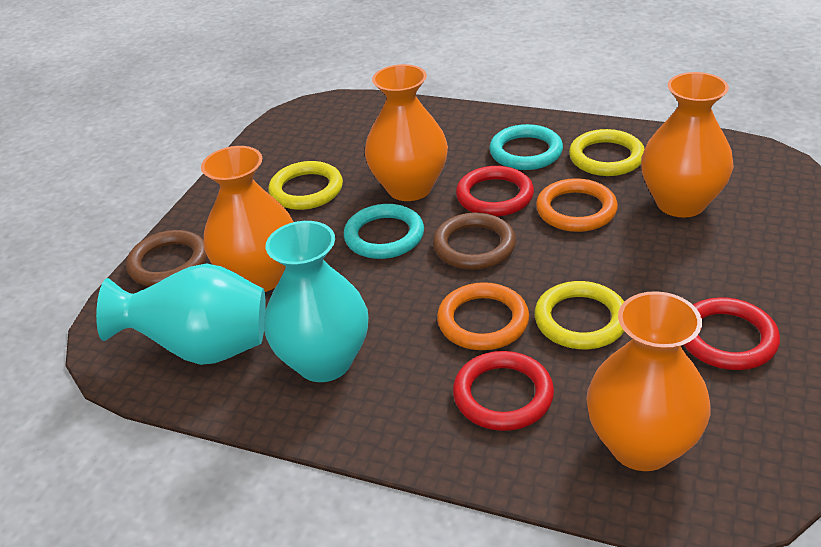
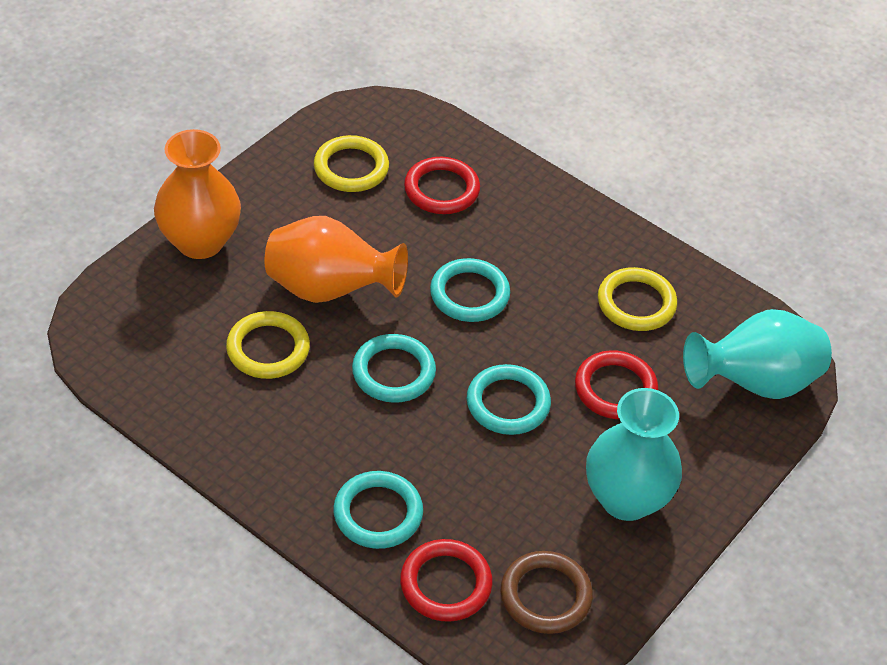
brown ring: [126,230,208,286] [433,212,516,270] = 2 -> [501,551,593,634] = 1
orange ring: [437,282,529,350] [536,178,618,232] = 2 -> none = 0
orange vase: [201,146,293,292] [365,64,448,201] [586,291,711,471] [641,72,734,218] = 4 -> [154,129,241,259] [265,216,408,303] = 2
turquoise ring: [344,204,424,259] [489,124,563,170] = 2 -> [333,471,423,549] [352,334,436,403] [430,258,510,322] [467,364,551,435] = 4

